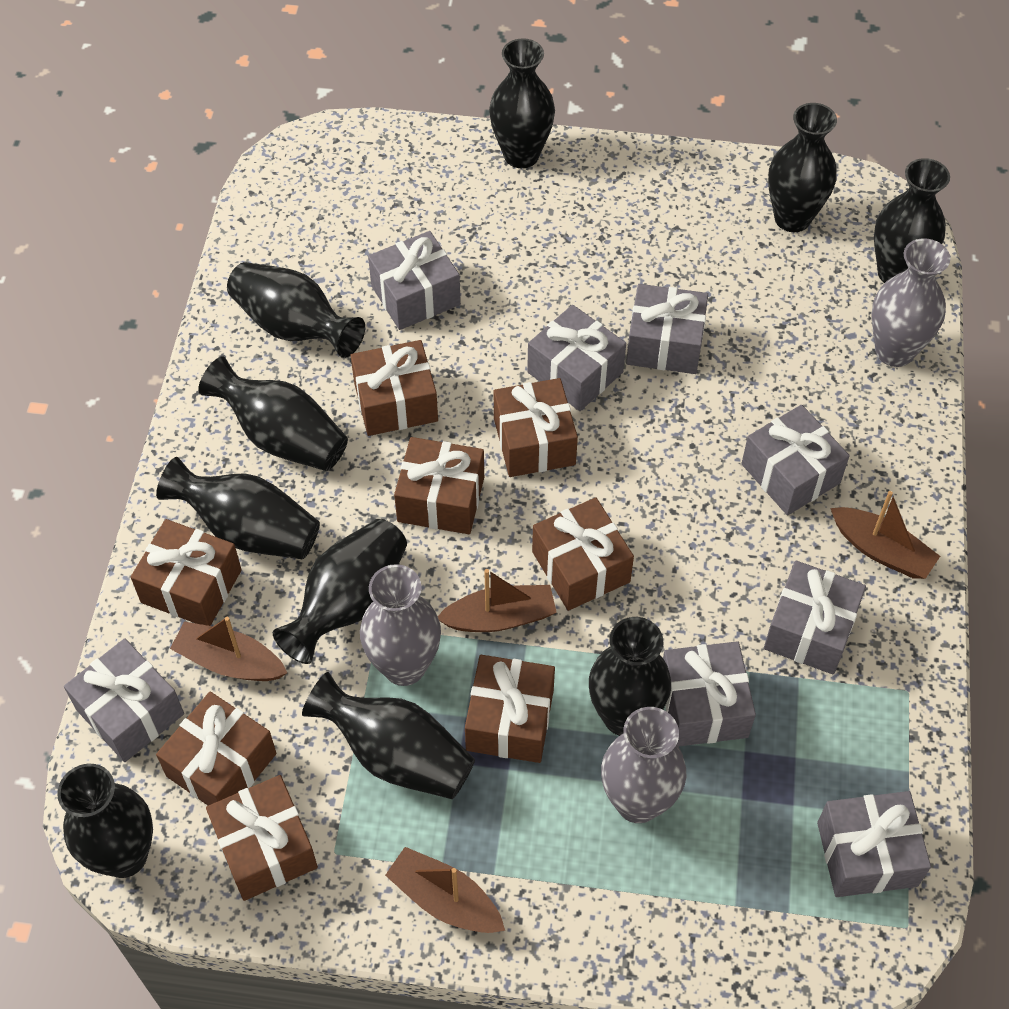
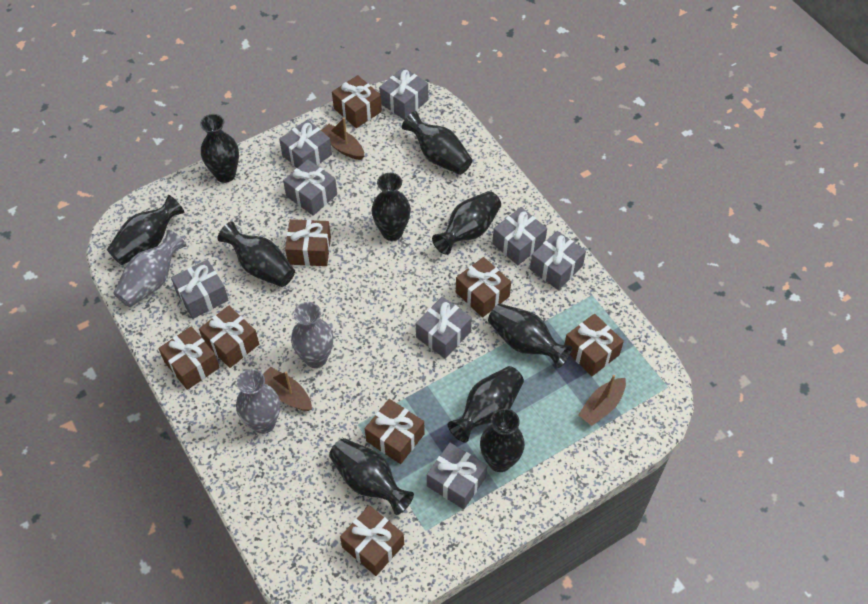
brown boat: [170,617,287,681] [385,847,505,933] [438,569,557,632] [830,491,940,579] = 4 -> [263,367,312,411] [321,118,365,160] [578,375,626,426] = 3

